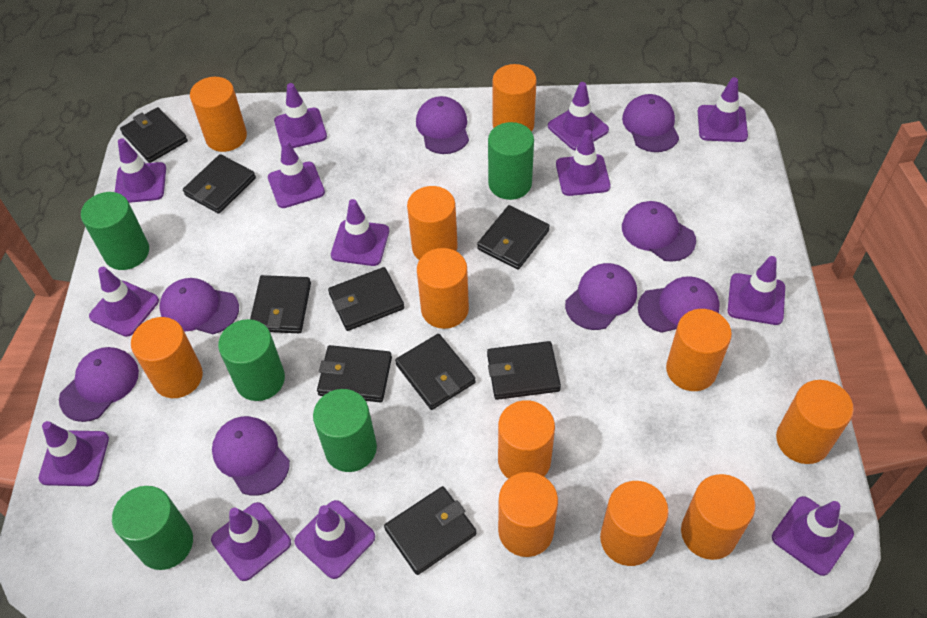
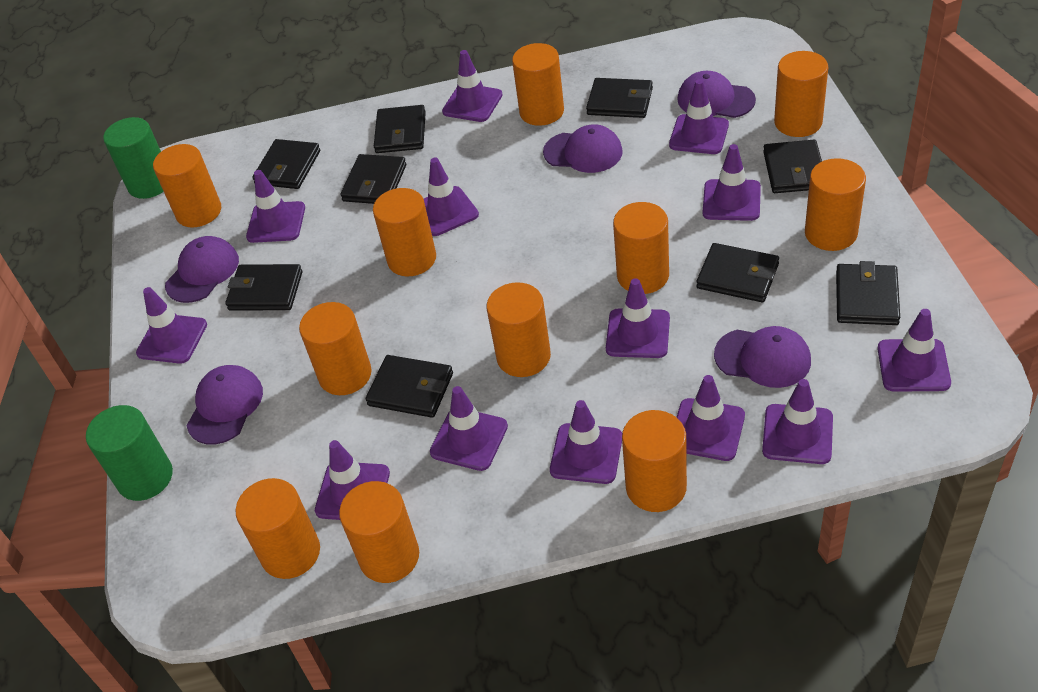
green cylinder: [81,192,149,270] [112,486,193,570] [218,319,285,401] [313,389,377,472] [488,122,534,200] = 5 -> [86,405,173,501] [103,117,164,199] = 2
purple cap: [59,347,139,422] [159,278,239,334] [212,416,290,496] [416,96,469,154] [565,263,637,330] [622,94,679,152] [622,201,696,262] [638,276,720,333] = 8 -> [165,236,239,303] [186,365,263,445] [543,124,623,173] [677,71,756,118] [714,326,811,388] = 5

